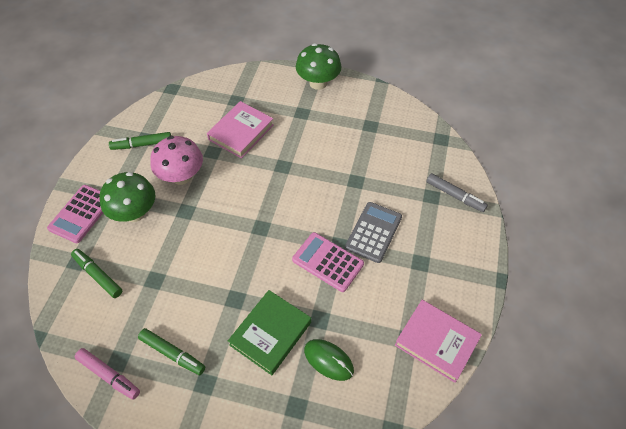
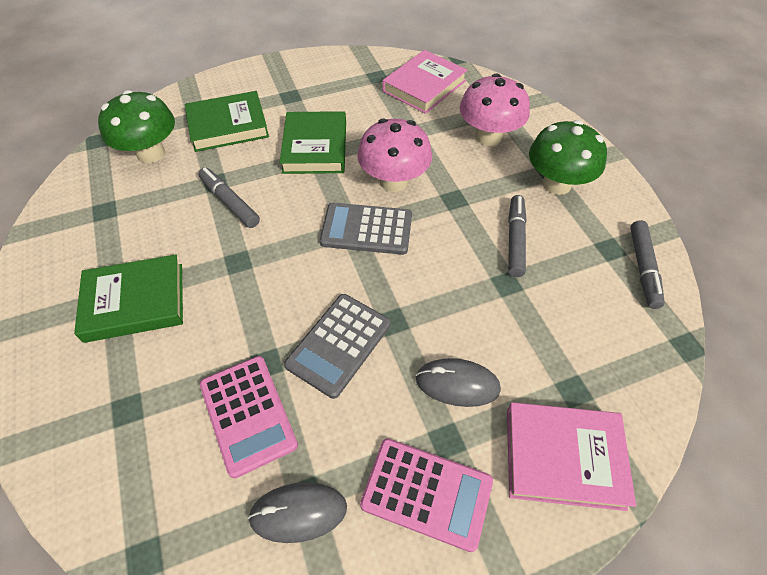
green book: [228,290,311,375] = 1 -> [74,255,183,343] [185,91,269,152] [280,111,346,174] = 3
green marker: [71,249,122,298] [109,132,171,150] [138,328,205,375] = 3 -> none = 0
green mouse: [304,339,354,381] = 1 -> none = 0
grey calculator: [345,202,402,263] = 1 -> [284,294,391,399] [320,203,412,255] = 2
grey marker: [426,173,488,212] = 1 -> [198,167,260,228] [508,195,527,277] [630,220,665,309] = 3
grey mouse: none = 0 -> [248,482,347,543] [416,358,501,407] = 2
pink marker: [75,348,140,400] = 1 -> none = 0
pink mushroom: [150,136,203,185] = 1 -> [357,118,432,192] [460,73,530,146] = 2

